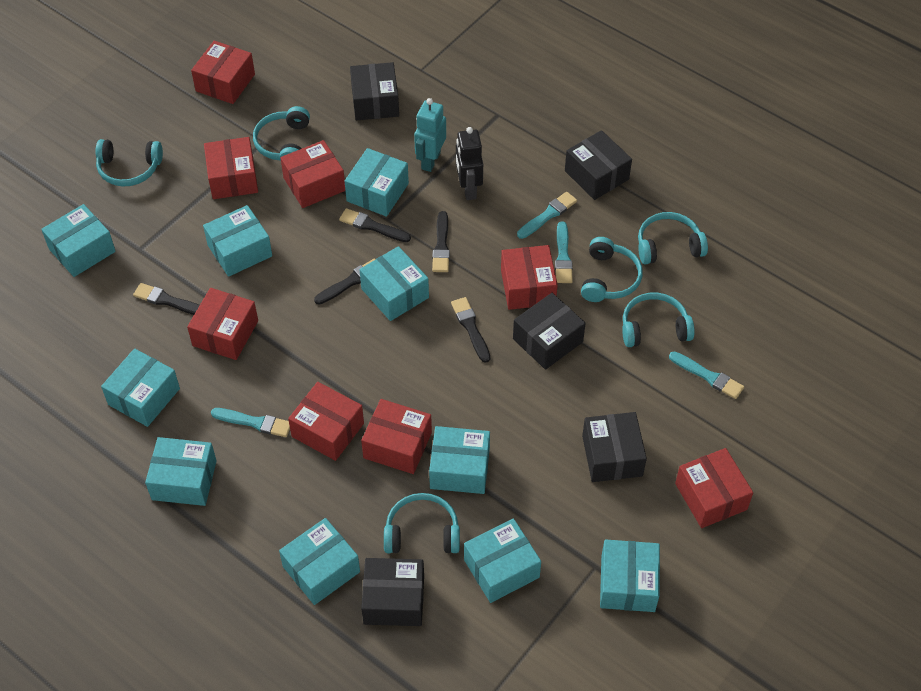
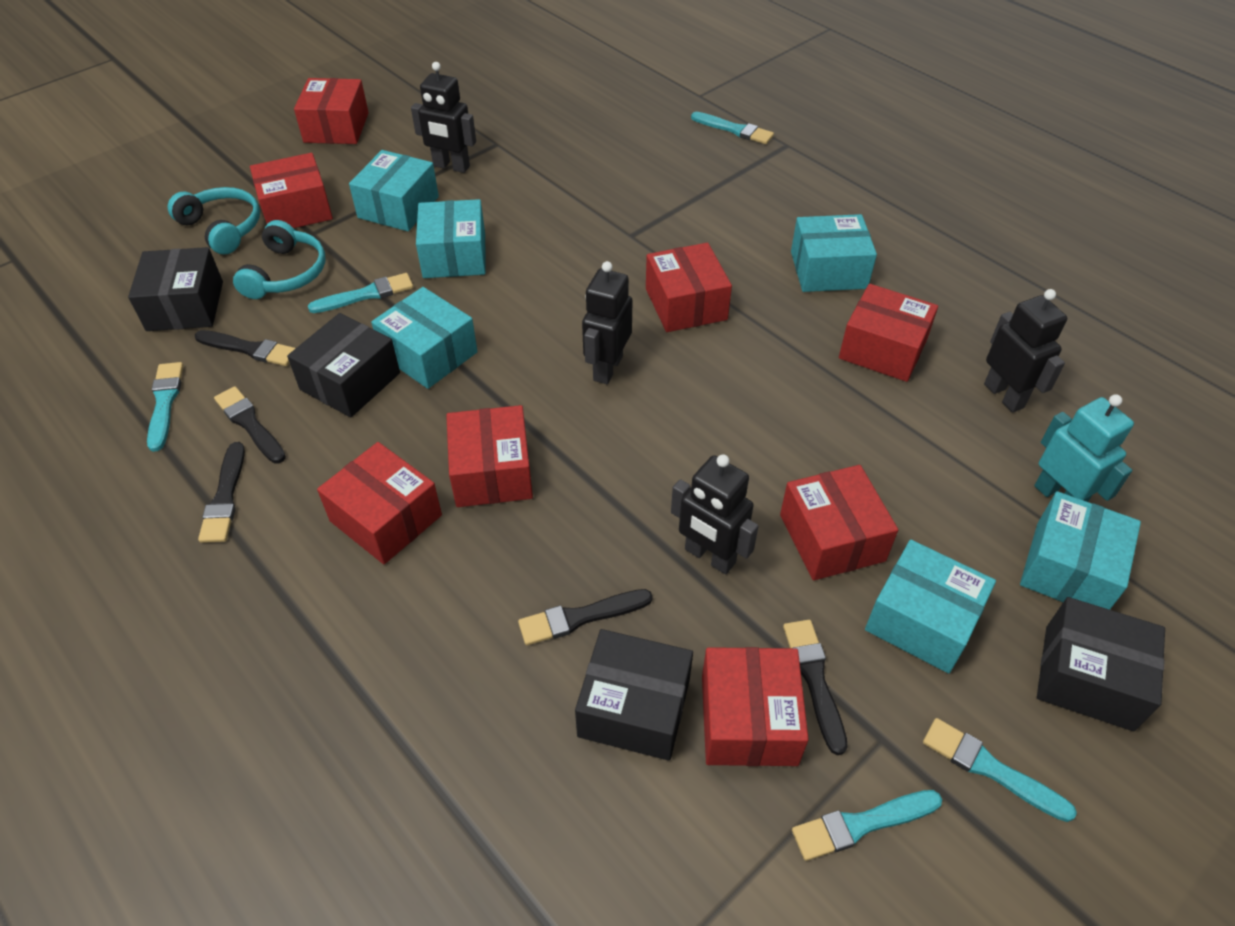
black box: [350,62,399,121] [361,558,424,626] [513,293,586,370] [565,130,632,200] [582,412,647,482] = 5 -> [128,247,223,331] [287,313,400,417] [575,629,693,761] [1037,597,1165,731] = 4
black robot: [456,127,483,200] = 1 -> [411,62,476,173] [582,261,632,384] [671,454,759,575] [984,289,1067,413] = 4
turquoise box: [41,204,116,277] [101,348,180,427] [145,437,217,506] [203,205,272,277] [279,518,360,605] [345,148,409,217] [360,246,429,321] [429,426,490,494] [464,519,541,603] [600,540,660,612] = 10 -> [349,150,439,231] [371,287,478,389] [416,199,486,278] [791,214,877,292] [865,540,996,673] [1020,491,1141,610] = 6
turquoise brush: [211,408,290,437] [517,192,577,239] [555,221,573,283] [669,352,744,399] = 4 -> [147,362,183,452] [308,273,413,313] [691,112,774,144] [792,790,942,861] [923,718,1077,822] = 5
turquoise headphones: [95,139,163,187] [253,106,310,161] [384,493,460,553] [581,237,643,302] [622,293,695,347] [638,212,708,264] = 6 -> [168,187,260,254] [233,220,326,299] = 2

